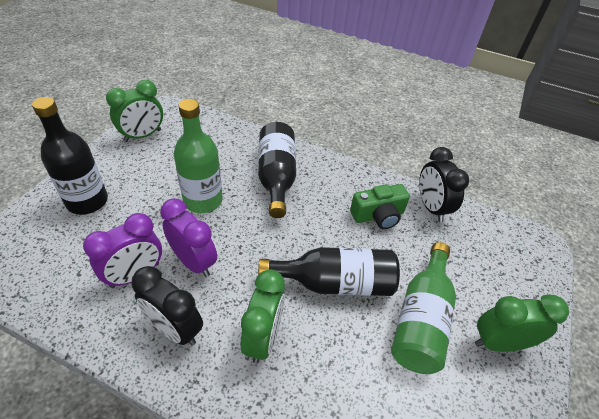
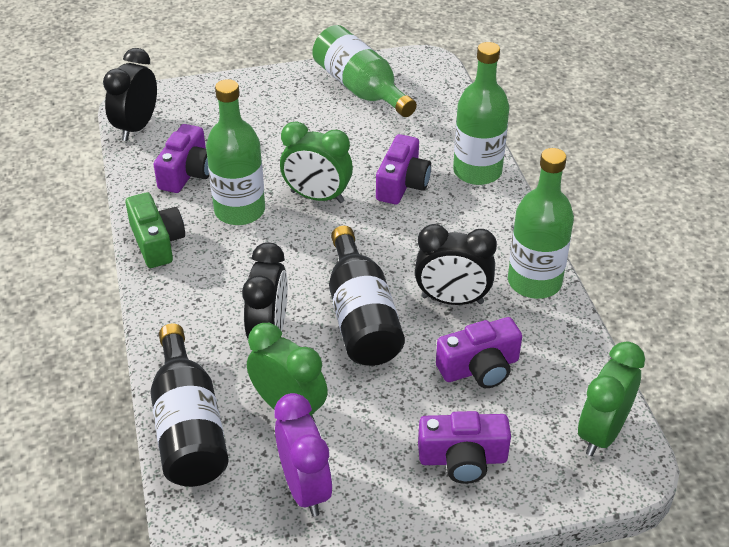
black bottle: [32,97,108,215] [258,122,296,218] [258,247,400,296] = 3 -> [150,324,229,487] [329,226,405,366] = 2
black clock: [132,266,203,346] [419,147,469,222] = 2 -> [103,48,157,141] [242,242,288,338] [415,224,497,305] = 3
green bottle: [174,99,223,213] [391,242,456,374] = 2 -> [206,79,265,225] [312,25,417,117] [453,42,510,185] [508,148,574,299] = 4
purple camera: none = 0 -> [154,124,209,193] [376,134,431,204] [418,411,511,484] [436,317,522,388] = 4
purple clock: [83,213,162,288] [160,199,217,277] = 2 -> [274,393,333,516] = 1

